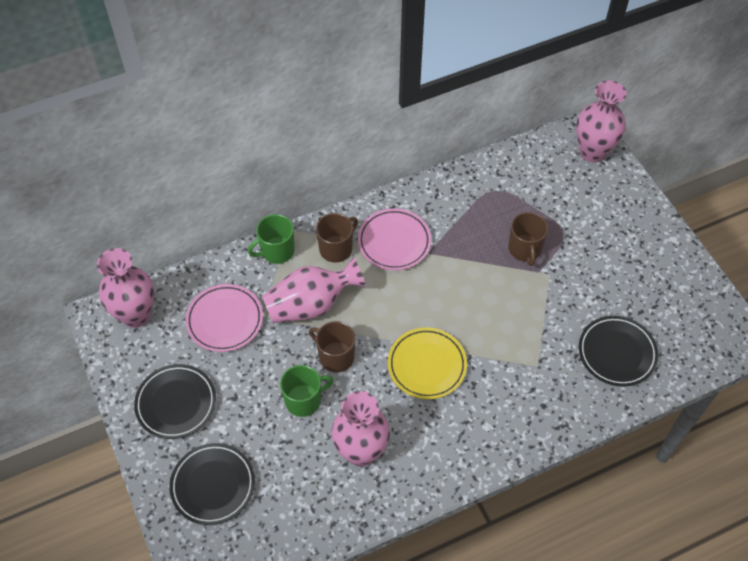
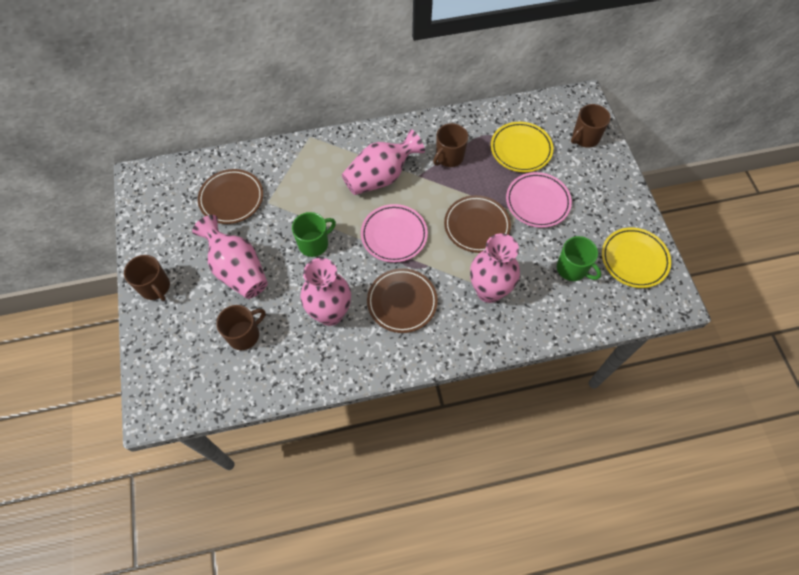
black plate: [134,364,216,439] [170,443,255,525] [579,316,658,387] = 3 -> none = 0
brown mug: [309,321,356,372] [316,213,358,263] [508,212,548,266] = 3 -> [124,255,170,301] [216,305,265,350] [433,123,468,167] [571,104,611,148] = 4
brown plate: none = 0 -> [198,169,263,224] [367,268,438,333] [444,195,511,253] = 3
yellow plate: [388,328,467,399] = 1 -> [491,122,553,172] [602,228,671,288] = 2

